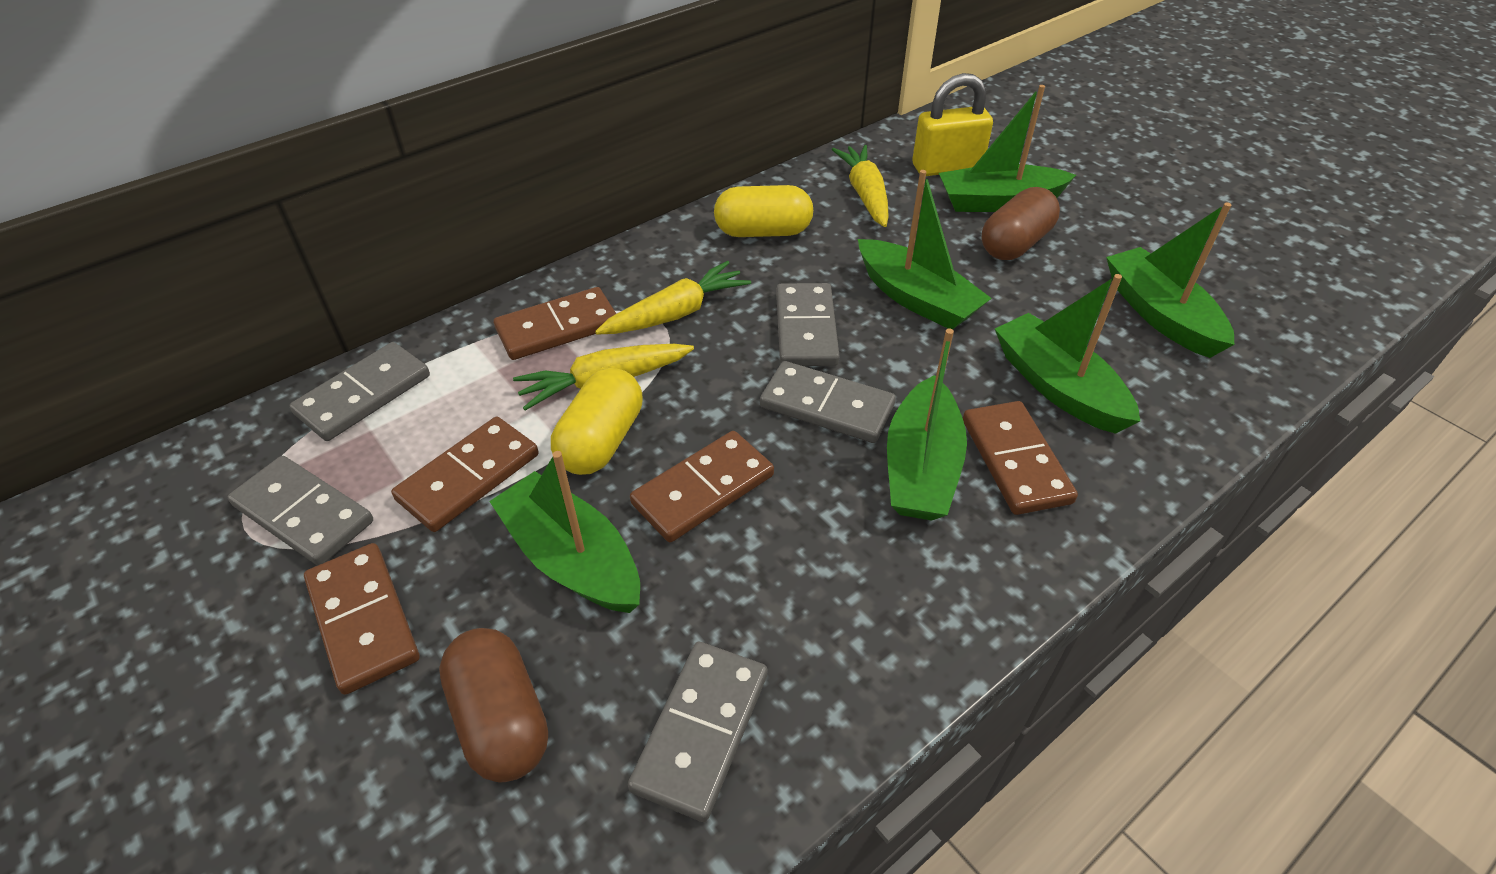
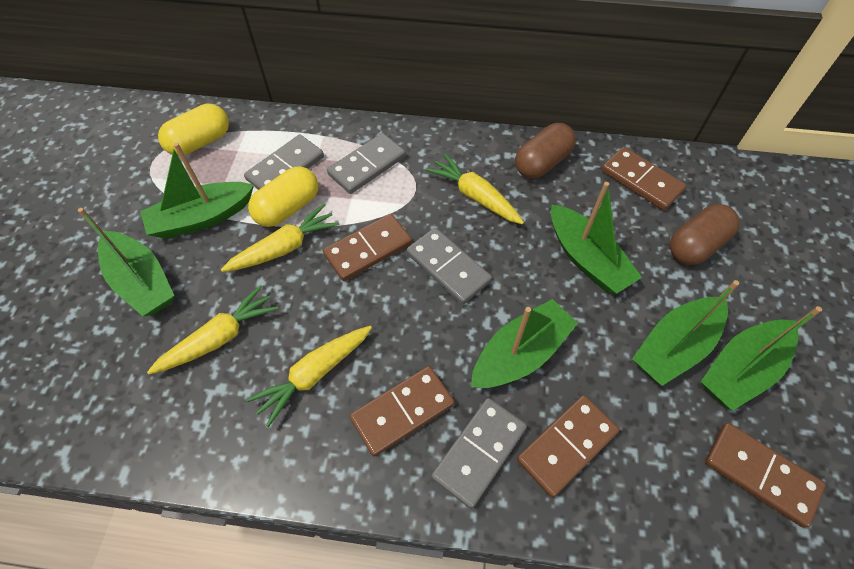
grey domino: [228,456,373,565] [289,342,430,441] [628,642,767,822] [760,361,896,443] [776,283,840,366] = 5 -> [244,135,324,190] [327,133,406,194] [407,228,492,305] [431,398,527,509] = 4
yellow carrot: [513,344,694,411] [595,261,751,335] [832,145,889,227] = 3 -> [147,285,278,374] [221,204,339,272] [247,326,372,427] [426,154,524,224] = 4
yellow padlock: [912,73,993,176] = 1 -> none = 0

